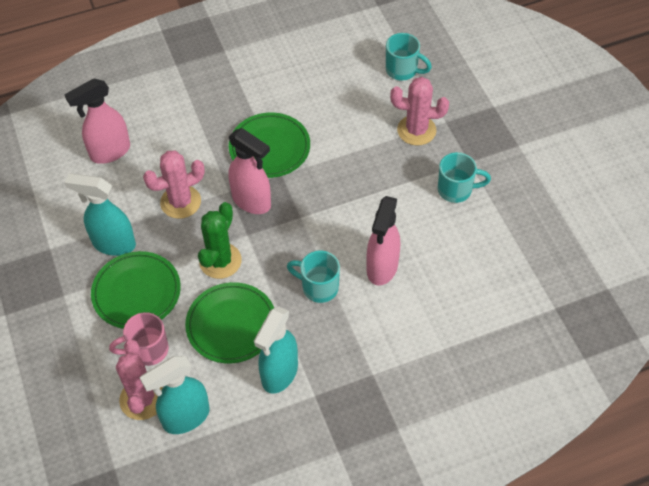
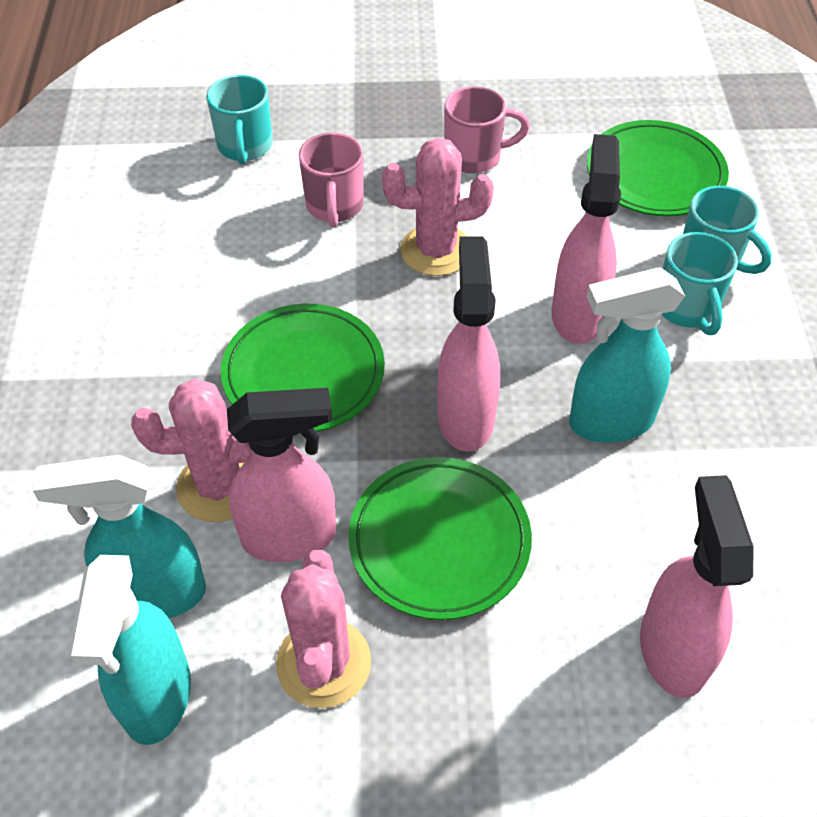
green cactus: [198,202,242,279] = 1 -> none = 0
pink mug: [109,312,169,366] = 1 -> [299,132,364,227] [444,86,530,173] = 2
pink spray bottle: [64,79,130,164] [228,128,271,214] [366,196,400,286] = 3 -> [227,388,336,562] [437,236,500,452] [551,134,621,344] [640,475,754,698] = 4

